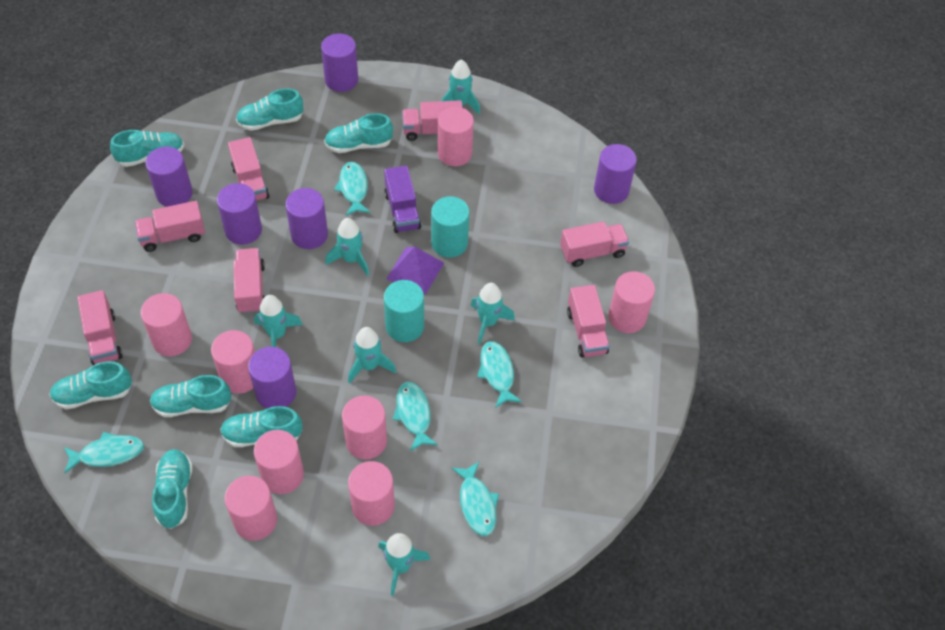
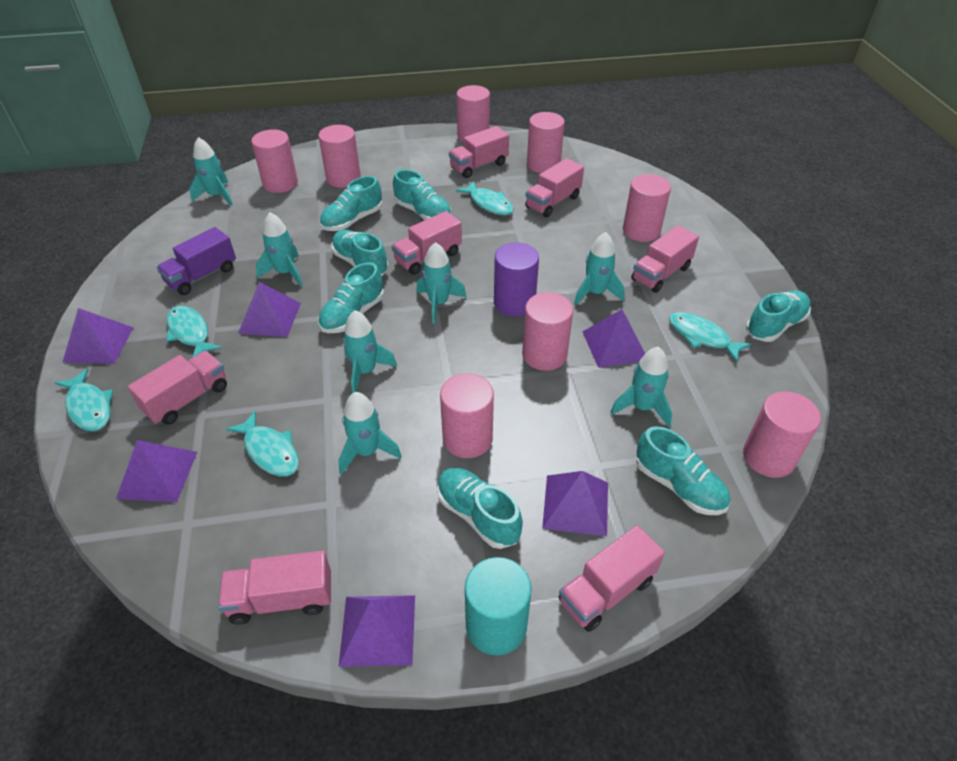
purple cylinder: [145,147,193,207] [217,183,262,245] [248,347,296,409] [286,188,328,249] [321,33,358,92] [594,144,637,204] = 6 -> [494,243,539,317] = 1
purple pyramid: [386,246,444,295] = 1 -> [63,308,134,364] [116,440,197,502] [238,282,301,337] [339,595,415,667] [542,471,608,536] [582,309,645,368] = 6
turquoise cylinder: [384,280,424,342] [431,196,470,258] = 2 -> [465,557,532,655] = 1
turquoise rocket: [254,295,303,347] [326,218,369,276] [348,327,396,383] [378,533,430,596] [441,59,480,114] [471,283,515,344] = 6 -> [189,137,233,206] [256,212,303,286] [338,392,402,475] [343,310,397,394] [416,242,466,324] [574,232,625,306] [610,347,672,427] = 7

